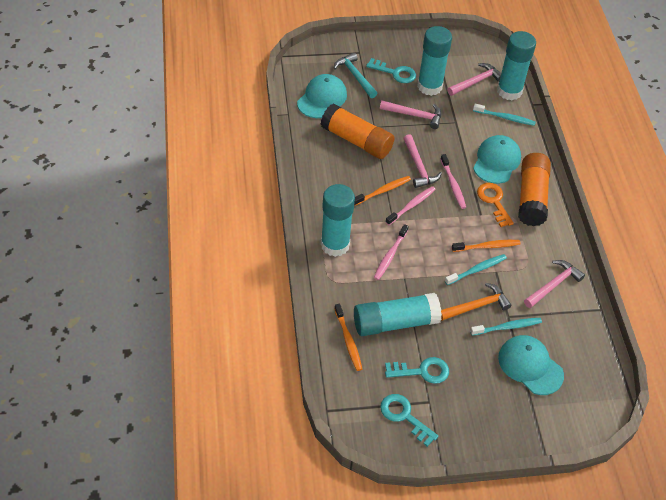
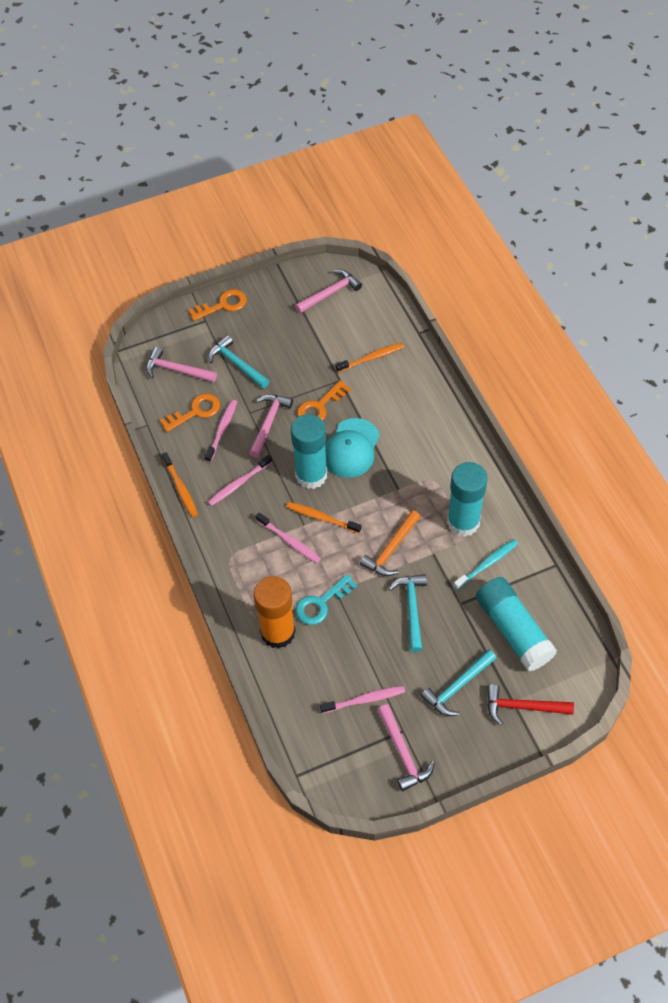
orange glue stick: [320,103,395,159] [518,153,551,226] = 2 -> [253,576,296,649] = 1
orange key: [477,183,514,227] = 1 -> [160,394,220,432] [188,289,247,321] [297,380,351,421] = 3
pink toothbrush: [374,224,408,280] [386,186,436,225] [440,154,466,209] = 3 -> [205,400,237,462] [208,455,272,506] [256,512,321,563] [320,686,405,713] = 4
red hammer: none = 0 -> [487,684,574,725] = 1
turquoise cap: [297,74,347,118] [473,135,521,184] [498,335,564,395] = 3 -> [325,418,380,478] = 1
turquoise glue stick: [321,184,355,257] [354,293,442,336] [417,26,452,96] [497,31,536,100] = 4 -> [291,414,327,489] [447,462,488,537] [476,577,557,671] = 3
turquoise hammer: [334,52,377,98] = 1 -> [209,335,269,388] [388,574,427,652] [421,650,496,716] = 3
turquoise key: [366,58,416,83] [380,394,438,447] [385,357,449,384] = 3 -> [295,574,358,625] = 1
turquoise toothbrush: [445,254,507,285] [470,318,542,336] [473,104,536,126] = 3 -> [453,539,518,590] = 1

